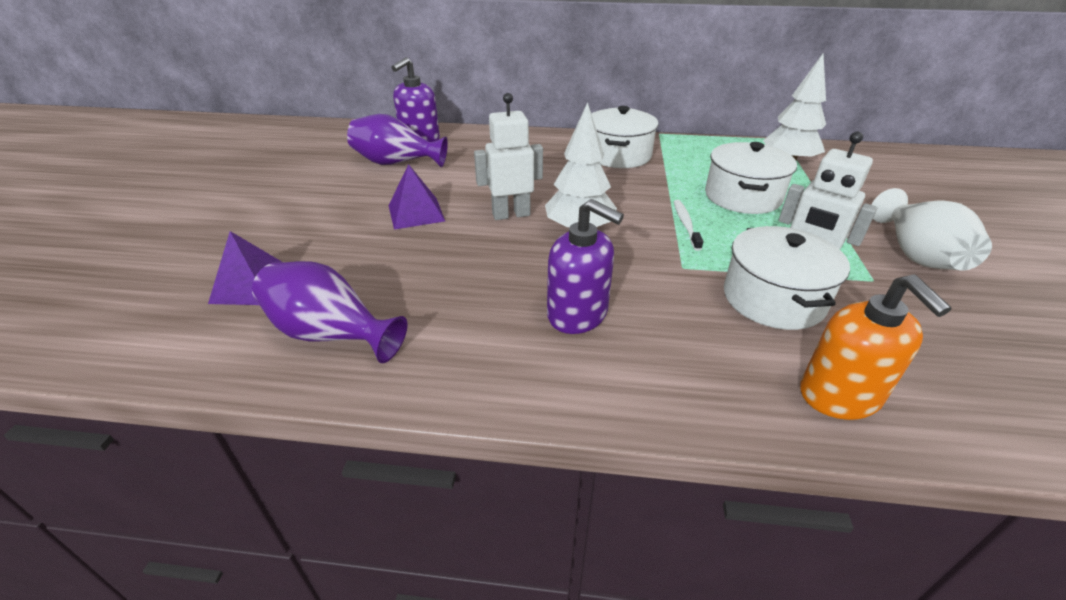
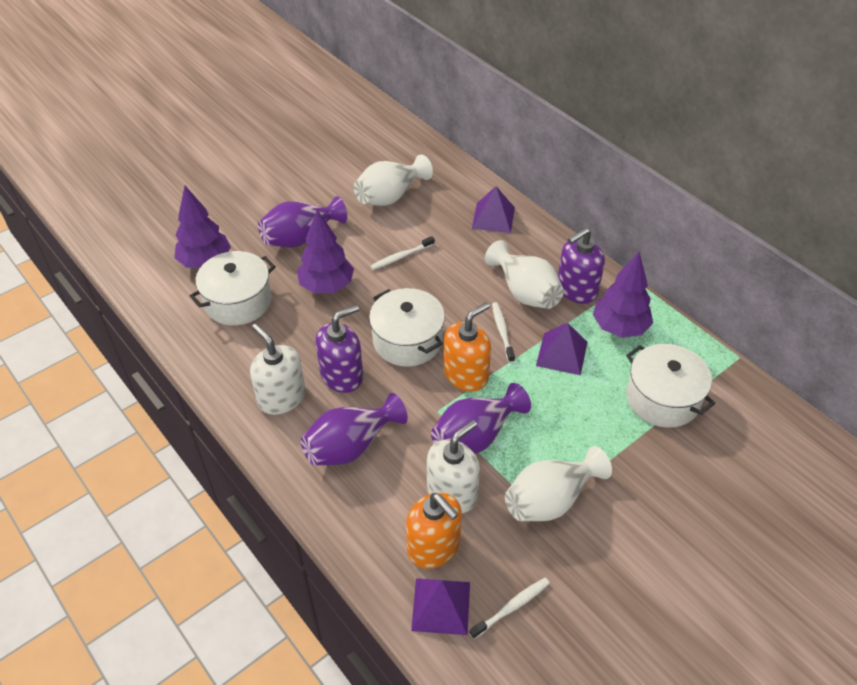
orange soap dispenser: [800,274,952,420] = 1 -> [406,493,462,569] [443,302,491,391] = 2
purple pyramid: [208,231,282,305] [388,164,445,230] = 2 -> [411,578,470,635] [472,186,515,233] [536,323,587,375] = 3
purple tree: none = 0 -> [174,186,231,268] [297,209,354,294] [593,252,653,338] = 3
purple vase: [252,261,407,363] [347,114,448,167] = 2 -> [258,196,347,248] [301,393,408,466] [431,383,531,454] = 3
white robot: [474,93,543,220] [779,132,878,249] = 2 -> none = 0
white soap dispenser: none = 0 -> [250,324,306,415] [427,420,480,513] = 2
white toothbrush: [674,200,703,251] = 1 -> [370,236,435,270] [469,578,550,639] [492,302,515,363] = 3
white tree: [545,102,617,227] [763,54,826,160] = 2 -> none = 0
white vase: [872,188,992,270] = 1 -> [354,154,433,206] [485,240,564,309] [505,446,612,521] = 3

